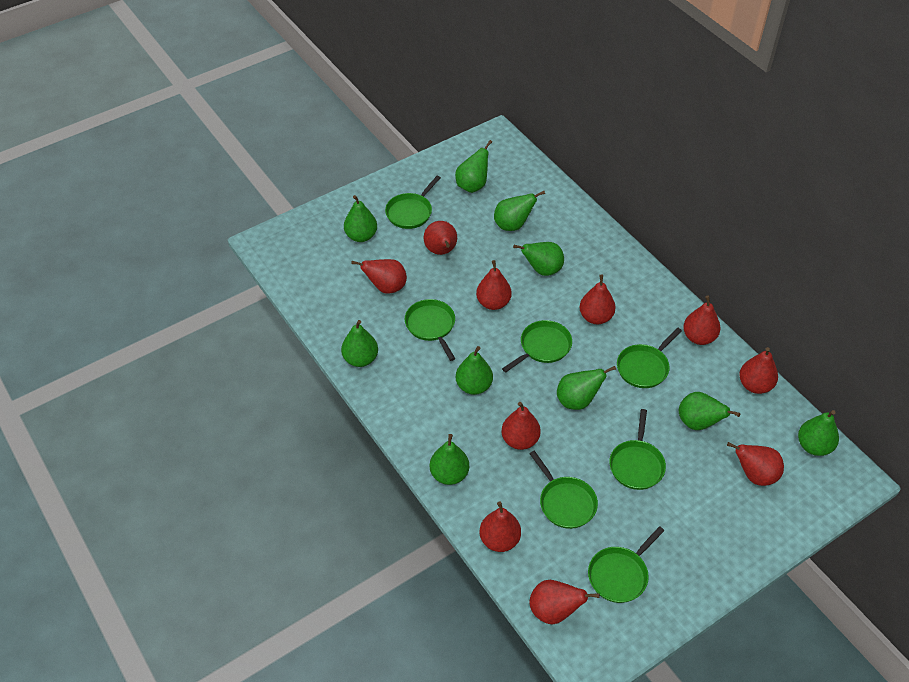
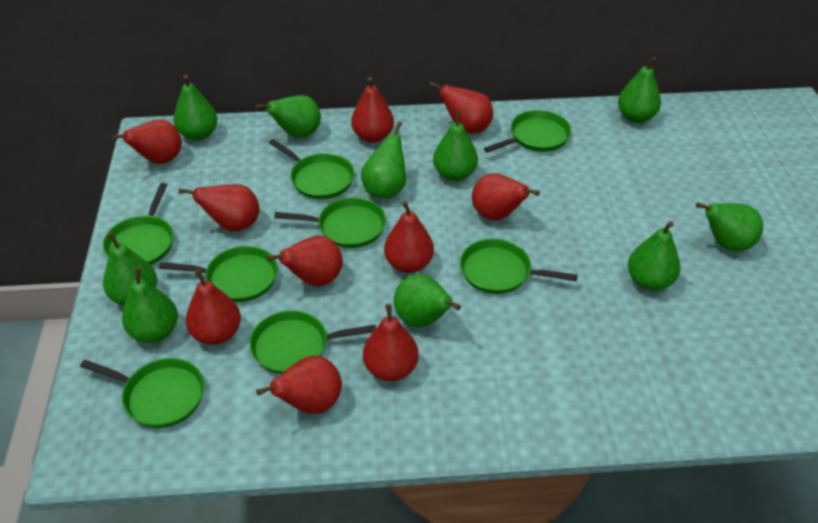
green pan: [385,175,441,229] [405,299,455,361] [502,320,572,372] [529,451,598,529] [588,526,664,603] [609,409,666,490] [617,328,682,388] = 7 -> [80,358,204,428] [103,183,174,265] [159,246,278,302] [249,310,376,374] [269,139,354,199] [274,197,386,248] [460,238,578,294] [484,110,571,153] = 8

